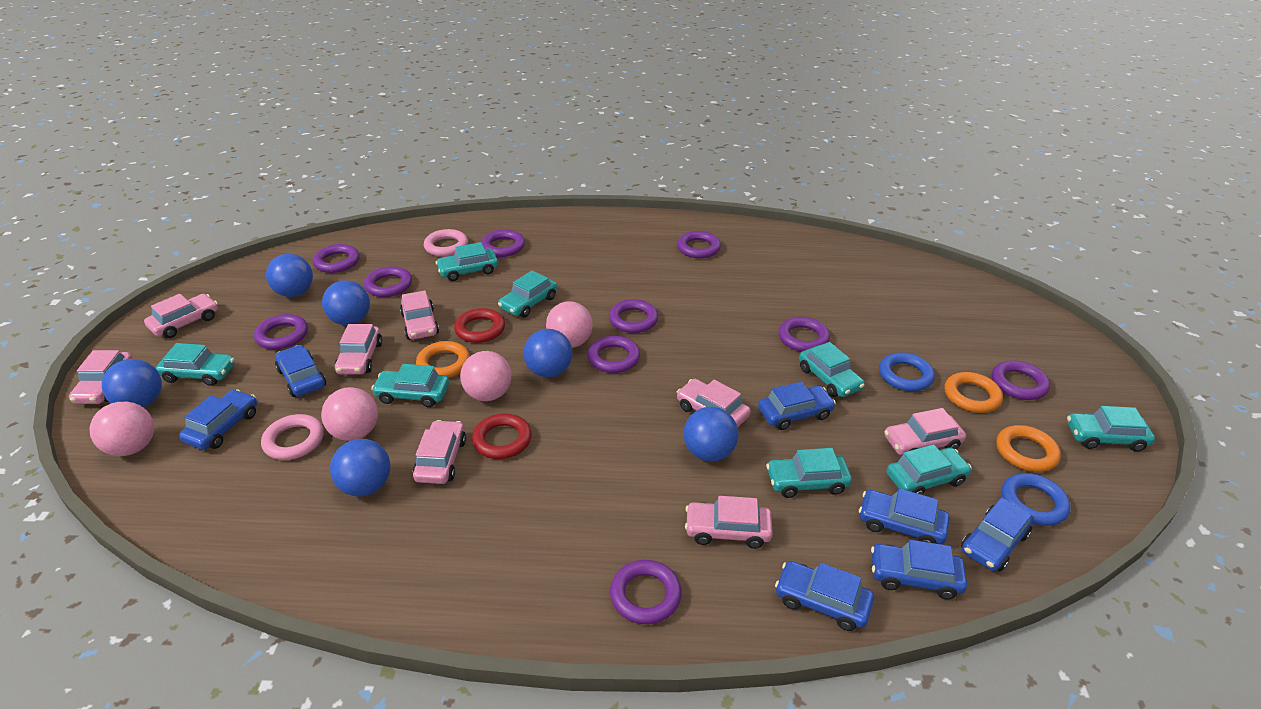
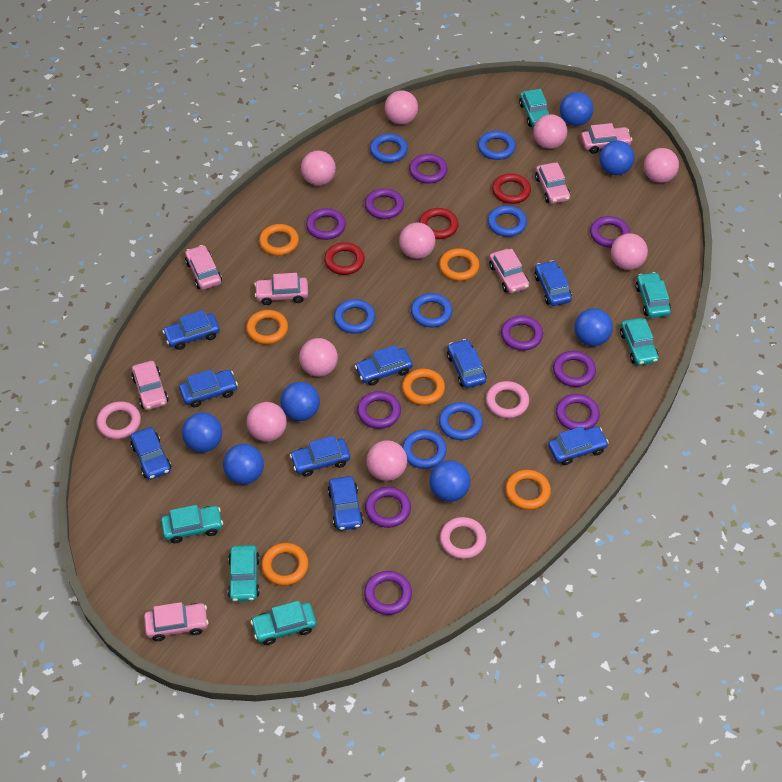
blue ball: [102,359,162,408] [266,254,313,297] [322,280,370,325] [330,439,390,497] [524,329,573,377] [684,407,739,462] = 6 -> [182,412,222,453] [223,444,264,485] [280,382,320,421] [429,461,470,502] [560,92,594,126] [574,308,613,346] [599,140,634,175] = 7
blue car: [179,389,257,450] [275,345,326,397] [758,382,836,430] [775,561,874,631] [859,488,950,544] [871,540,967,600] [961,497,1034,572] = 7 -> [130,427,171,480] [163,310,220,350] [179,370,238,407] [290,436,350,477] [328,476,364,531] [355,345,413,386] [447,339,486,388] [534,260,572,306] [548,426,609,465] = 9
blue ring: [879,352,935,391] [1001,473,1071,526] = 2 -> [334,299,376,334] [370,134,408,163] [402,430,447,469] [411,293,452,327] [439,402,483,440] [478,131,516,160] [488,205,527,237] = 7
orange ring: [416,341,470,378] [944,372,1003,413] [996,425,1061,472] = 3 -> [246,310,288,345] [259,224,299,256] [261,543,308,586] [402,369,445,405] [439,248,480,281] [505,470,551,510] = 6
pink ball: [90,402,154,456] [321,387,378,441] [460,351,512,401] [546,301,593,348] = 4 -> [247,402,287,442] [299,338,338,377] [301,150,336,186] [366,440,407,481] [385,90,418,125] [399,222,436,259] [533,114,567,149] [611,233,648,270] [644,148,679,183] = 9
pink car: [69,350,133,404] [144,294,218,338] [335,324,382,375] [400,291,439,340] [413,420,466,484] [677,379,751,427] [685,496,773,549] [884,408,966,455] = 8 -> [132,361,168,410] [144,602,208,641] [185,245,222,290] [254,273,308,305] [489,249,529,293] [535,162,570,204] [581,123,632,154] = 7
pink ring: [261,414,324,460] [424,229,468,257] = 2 -> [96,401,141,439] [440,517,486,559] [486,381,529,418] = 3
red ring: [454,308,505,343] [472,413,532,459] = 2 -> [324,242,365,275] [419,208,459,239] [492,173,531,204] = 3
turquoise car: [156,343,235,386] [371,364,449,407] [436,242,498,281] [498,270,557,317] [766,448,852,498] [799,342,865,397] [887,444,972,495] [1067,406,1155,452] = 8 -> [161,505,223,543] [228,545,260,602] [251,601,316,645] [519,89,549,127] [620,318,659,365] [635,272,671,318] = 6

